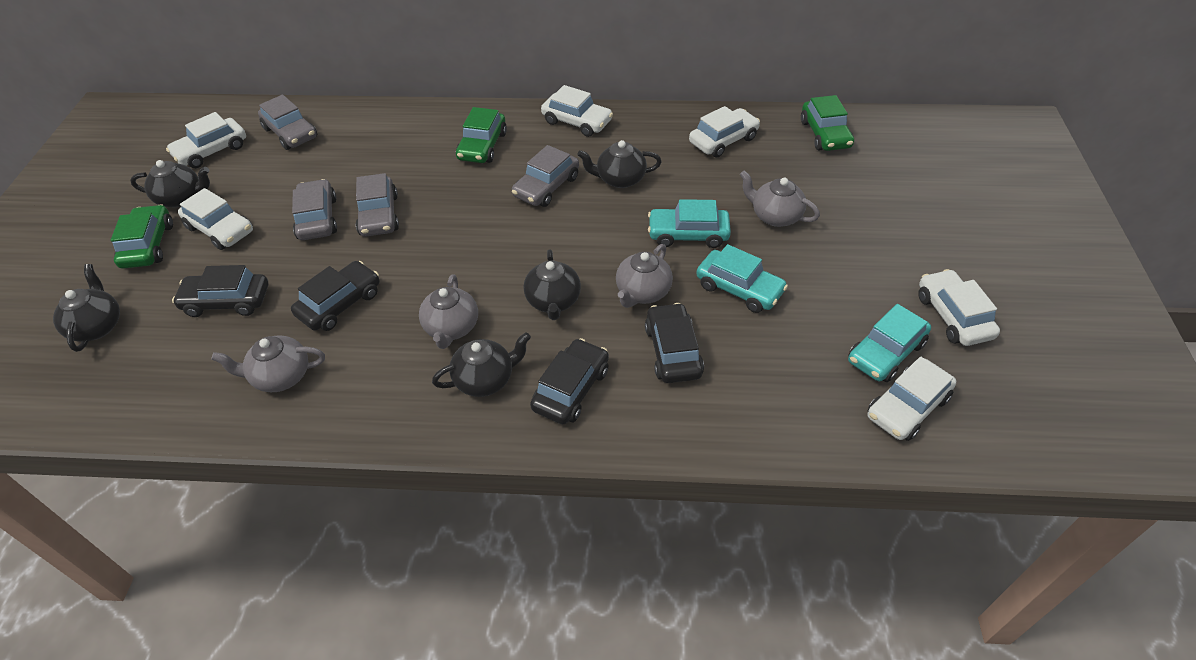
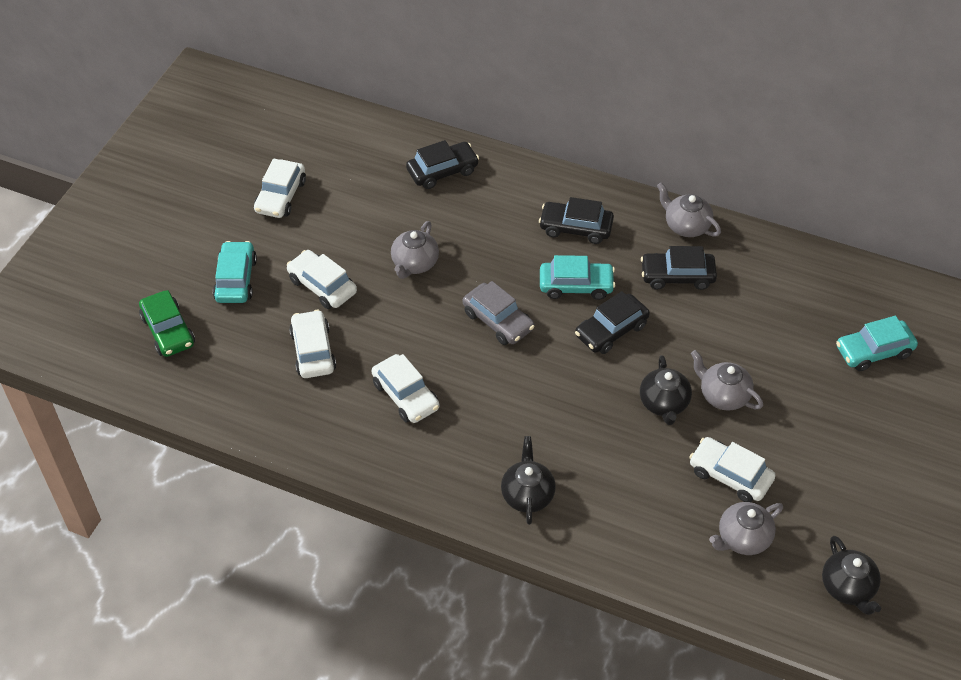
black teapot: [53,264,120,352] [130,160,210,208] [432,332,531,397] [524,249,581,320] [577,140,662,188] = 5 -> [501,436,556,525] [640,355,692,425] [822,536,881,615] = 3
green car: [111,204,173,269] [456,107,507,163] [801,95,854,151] = 3 -> [139,290,195,357] = 1
grey car: [258,95,317,150] [292,179,337,240] [356,173,399,237] [512,145,579,207] = 4 -> [463,281,535,345] = 1
white car: [166,112,246,168] [178,188,253,250] [541,85,613,137] [689,106,760,158] [868,356,956,441] [918,269,1000,346] = 6 -> [254,158,306,218] [287,250,357,309] [289,310,336,378] [372,354,440,423] [689,437,776,502] = 5

